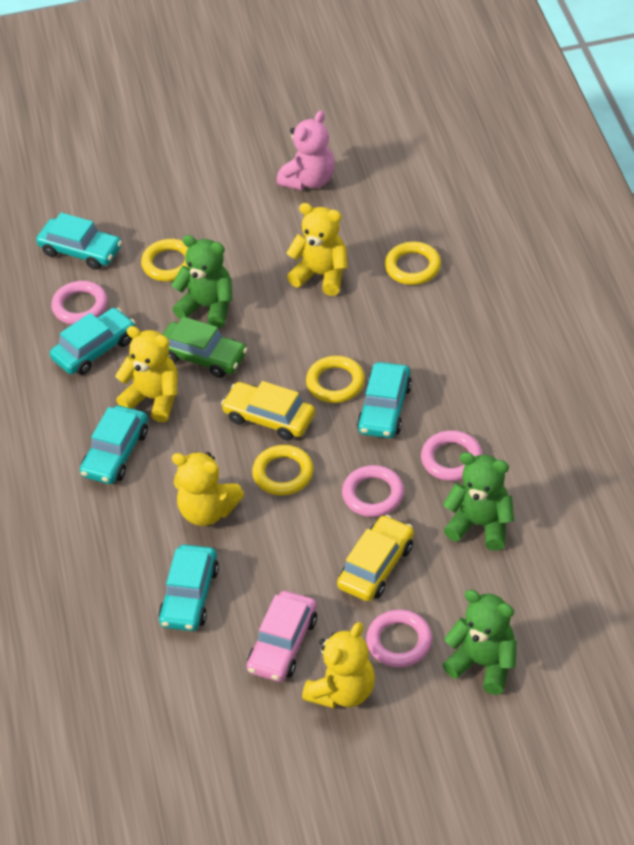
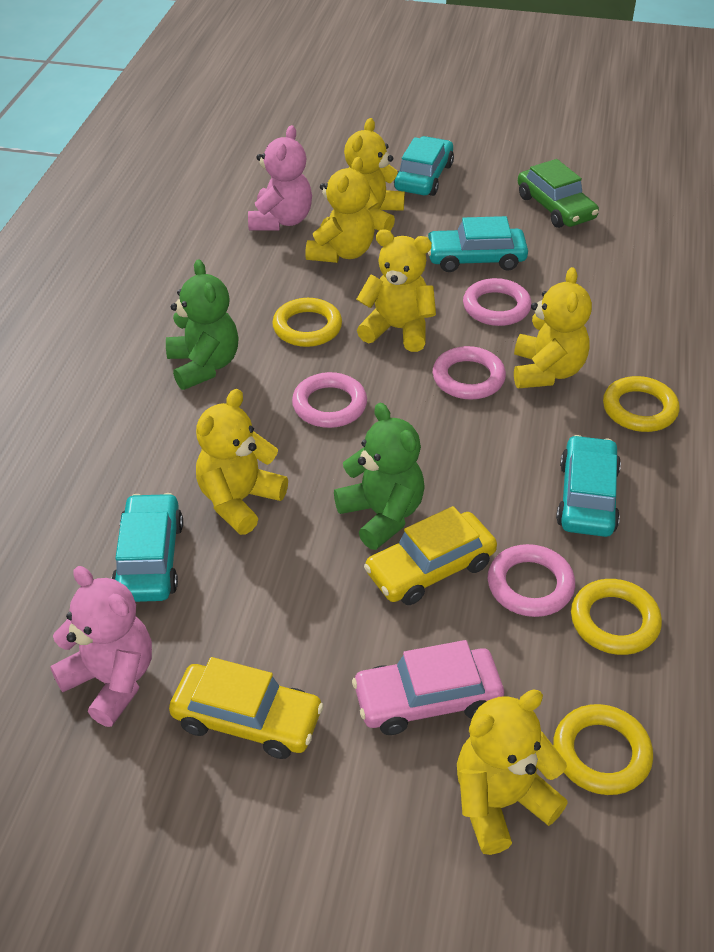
green teddy bear: [171,235,233,328] [443,452,514,551] [443,590,517,695] = 3 -> [166,259,239,390] [334,403,425,550] = 2
pink teddy bear: [277,111,335,190] = 1 -> [50,566,152,727] [248,125,312,231] = 2
turquoise car: [36,213,122,270] [50,308,135,375] [80,405,148,484] [158,544,219,631] [357,362,412,438] = 5 -> [111,493,183,602] [394,136,454,196] [426,216,528,272] [556,435,621,537] = 4
yellow teddy bear: [115,326,178,422] [172,452,244,526] [286,203,348,296] [302,622,375,708] = 4 -> [196,389,288,535] [305,157,375,263] [344,118,405,231] [357,229,436,352] [457,689,568,855] [514,267,592,388] = 6

